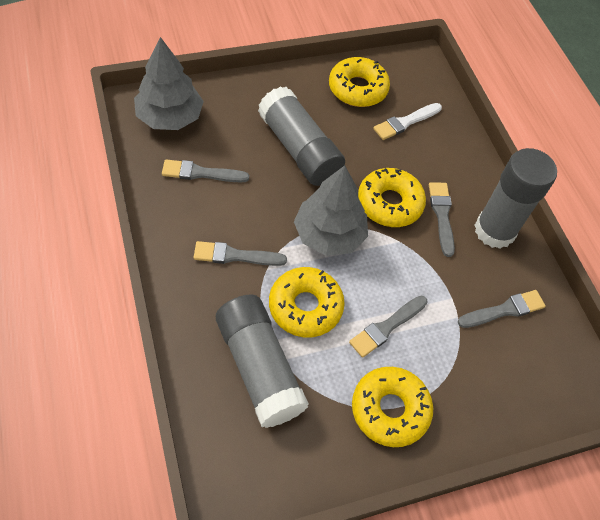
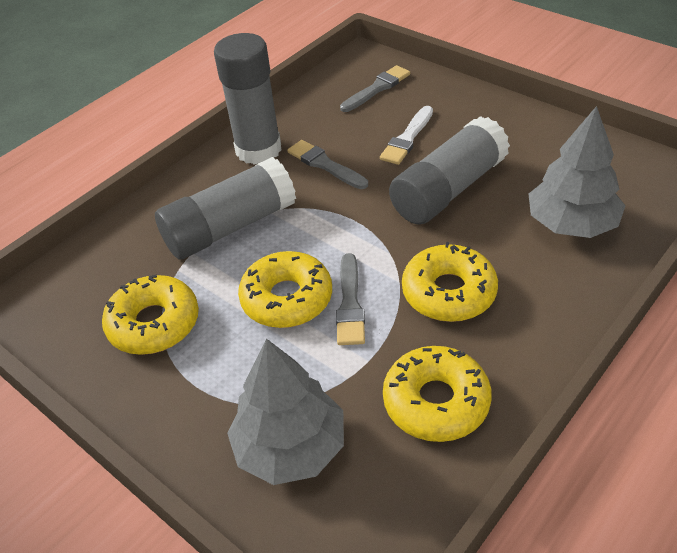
grey brush: [162,160,249,183] [194,241,287,266] [349,296,428,358] [429,182,455,257] [458,290,546,328] = 5 -> [287,140,368,189] [336,253,365,345] [340,65,410,112] = 3

